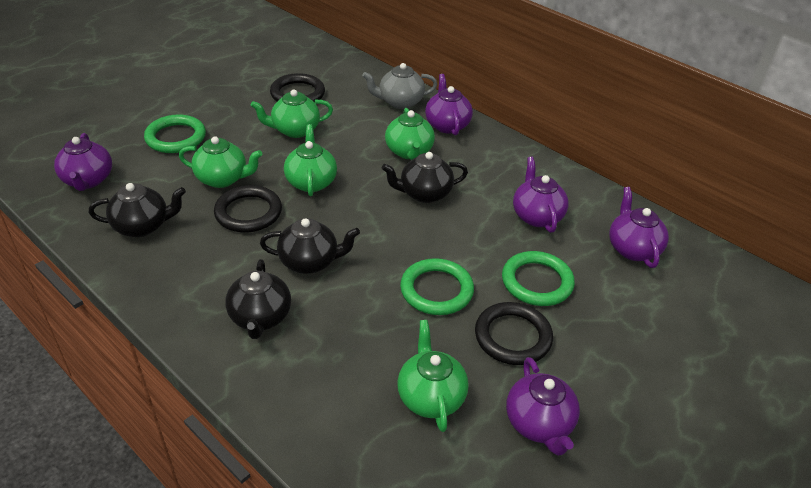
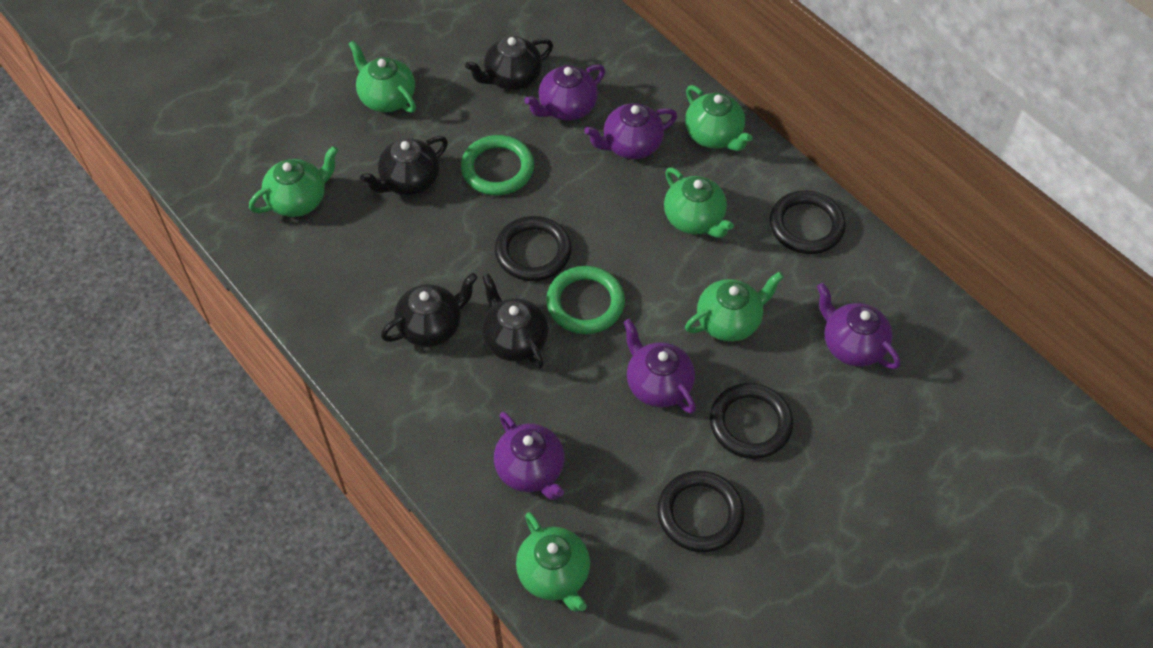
black ring: [214,185,282,232] [270,73,325,103] [475,302,553,365] = 3 -> [495,216,572,281] [657,471,744,552] [710,383,793,459] [770,191,846,254] = 4
green ring: [144,114,206,153] [400,258,474,315] [502,251,575,306] = 3 -> [461,135,534,195] [546,266,625,334] = 2
green teapot: [179,136,263,188] [251,90,333,138] [284,124,337,196] [385,108,435,160] [397,320,469,432] = 5 -> [249,146,338,217] [348,40,416,113] [516,512,590,612] [664,167,734,238] [685,85,752,151] [685,272,784,342] = 6
grey teapot: [362,63,437,109] = 1 -> none = 0

